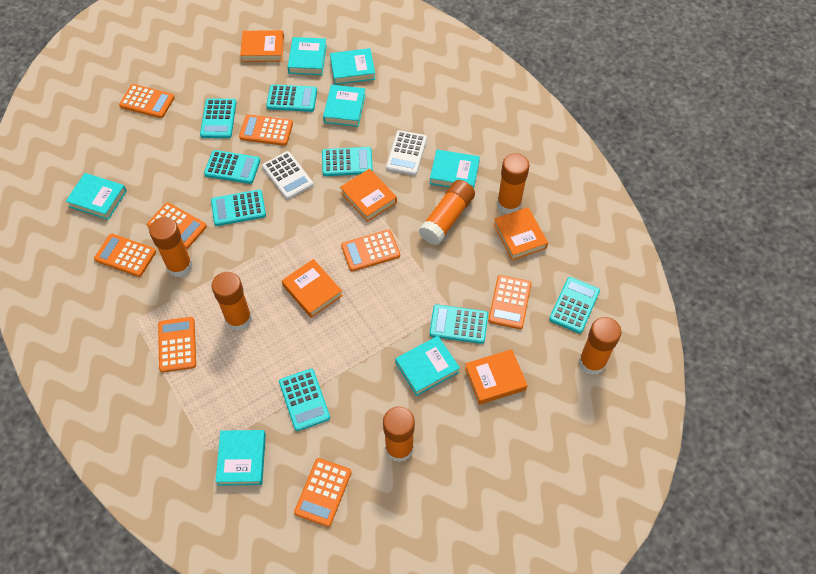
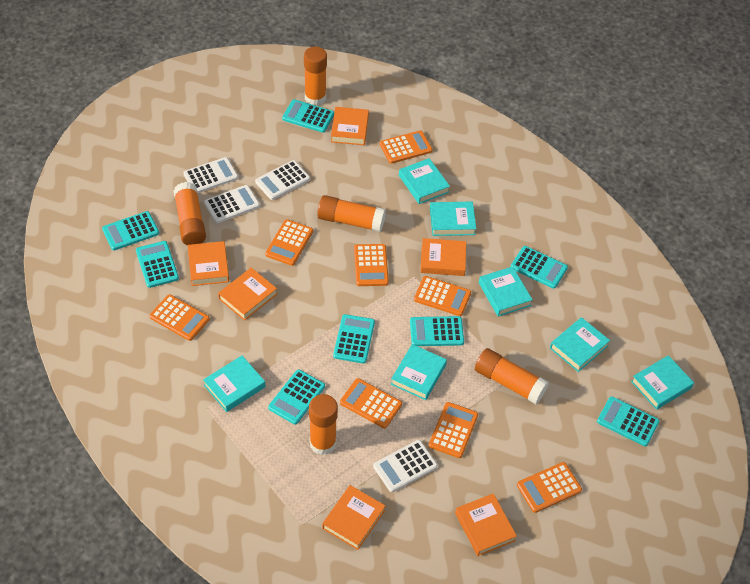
orange book: [240,30,284,62] [282,259,343,318] [340,169,397,222] [465,349,528,405] [493,207,548,260] = 5 -> [188,241,229,286] [218,268,277,321] [322,485,385,550] [331,107,369,145] [420,238,466,276] [455,493,517,556] = 6
orange glue stick: [149,217,193,277] [212,272,252,331] [383,407,415,462] [419,180,475,245] [497,153,530,214] [578,317,621,375] = 6 -> [173,182,206,246] [304,46,327,106] [309,394,338,455] [317,195,386,232] [475,348,549,404] = 5
white calculator: [262,151,314,199] [386,130,427,175] = 2 -> [183,157,238,193] [204,185,260,223] [255,160,310,200] [373,440,438,492] = 4

